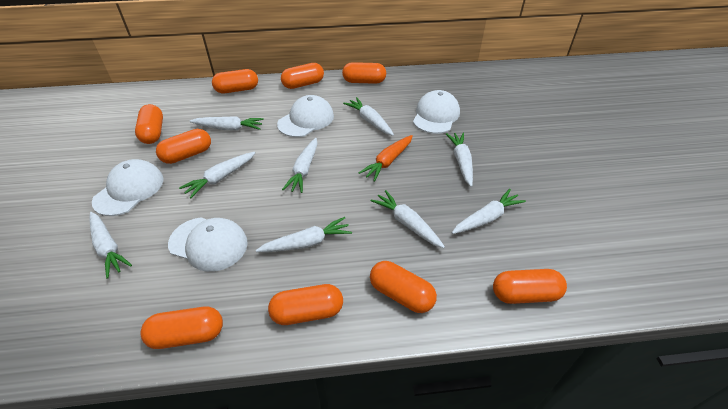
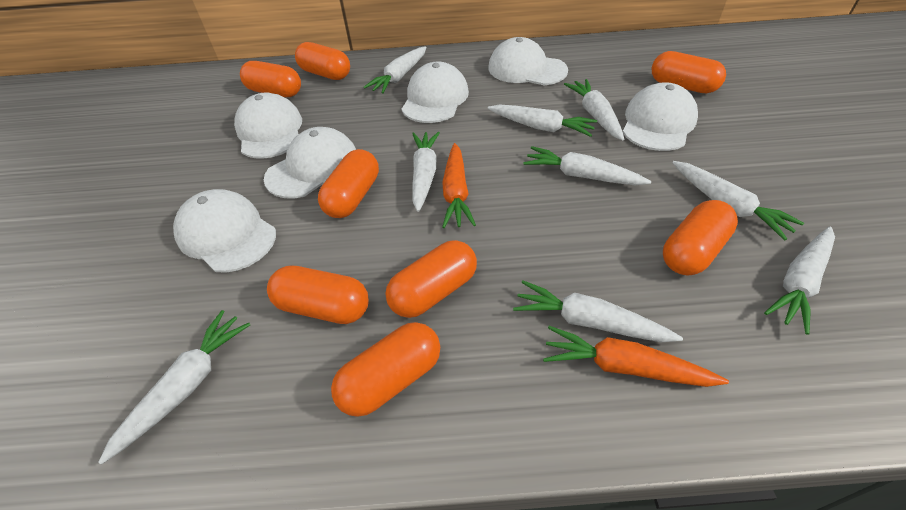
orange capsule: [135,104,163,144] [140,307,223,349] [156,129,211,164] [212,69,258,93] [268,284,343,325] [281,63,324,89] [342,62,386,84] [370,261,437,313] [493,269,567,304] = 9 -> [240,61,301,97] [267,266,369,324] [295,42,350,80] [318,149,379,218] [331,322,440,417] [385,240,477,318] [651,51,726,93] [663,200,738,275] = 8
orange carrot: [358,135,413,182] = 1 -> [442,143,476,228] [543,326,729,387] = 2
white cap: [92,159,164,216] [168,217,248,272] [277,95,334,137] [413,90,460,134] = 4 -> [173,189,276,273] [234,93,302,159] [264,127,356,199] [401,62,469,123] [488,37,568,86] [623,82,698,151] = 6

